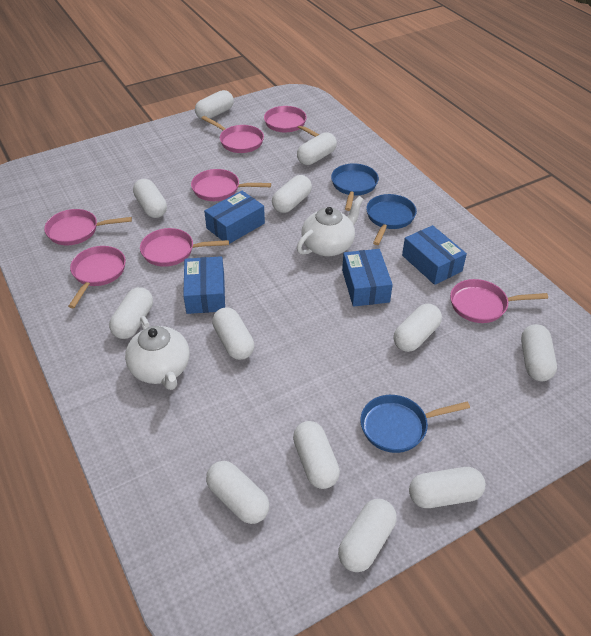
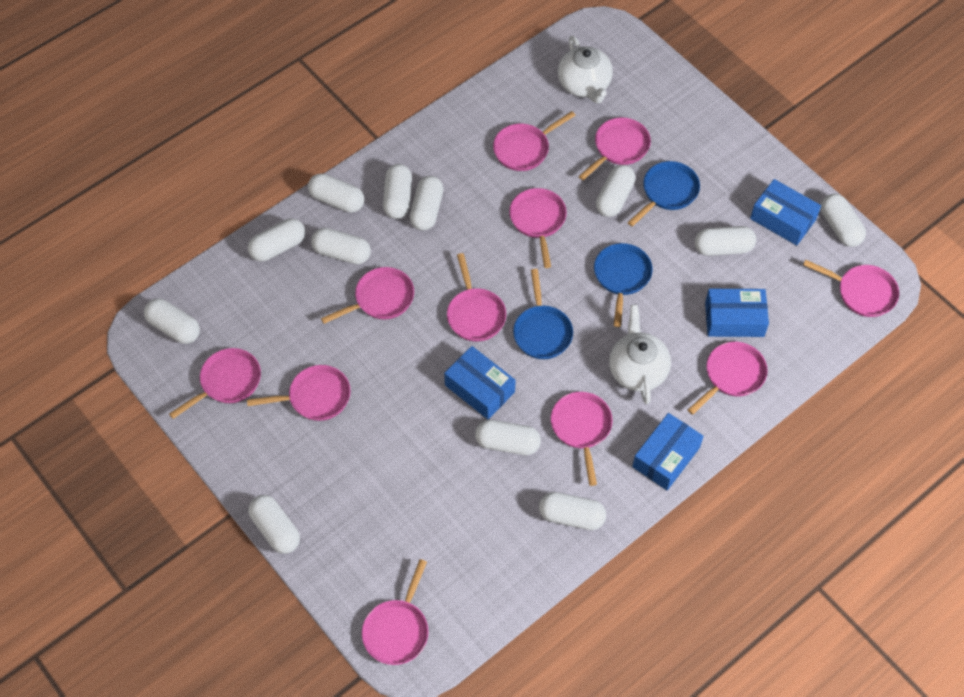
pink pan: [44,209,132,245] [68,246,126,308] [140,228,229,267] [191,169,271,201] [201,116,264,153] [264,106,320,137] [450,279,548,323] = 7 -> [169,348,261,419] [247,365,351,421] [321,267,414,324] [362,559,428,665] [447,253,506,342] [493,111,576,171] [509,188,567,268] [551,392,613,486] [579,117,651,180] [688,342,768,415] [803,260,899,317] = 11

